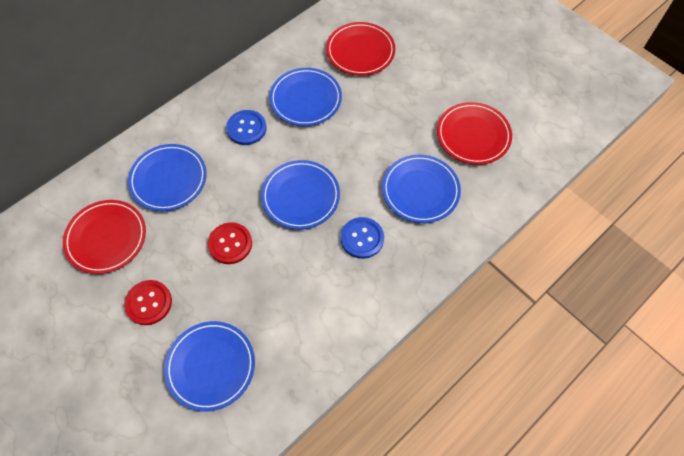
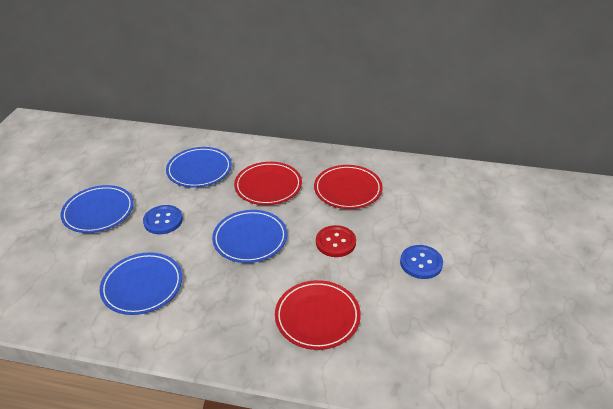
blue plate: [128,144,206,211] [164,321,255,411] [261,160,340,230] [269,68,342,126] [382,155,461,223] = 5 -> [60,185,134,233] [100,253,182,315] [166,147,232,188] [212,210,287,263] = 4
red button: [124,280,172,325] [208,222,252,264] = 2 -> [316,225,356,257] = 1

